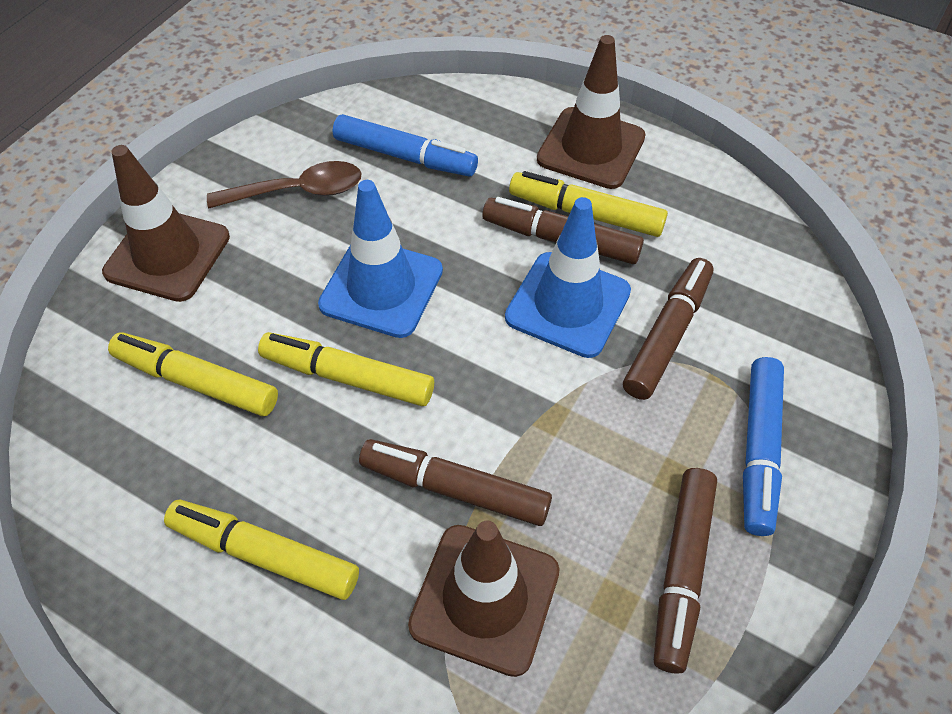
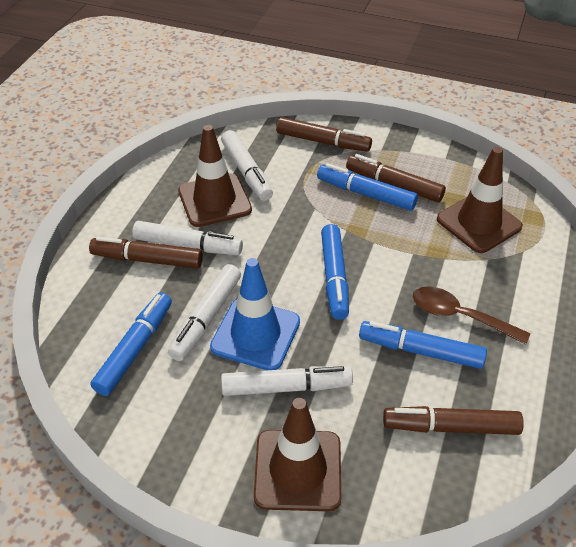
blue marker: [333,114,478,177] [743,357,784,536] = 2 -> [90,293,172,396] [317,163,418,211] [321,224,349,320] [359,321,487,369] = 4
blue traffic cone: [318,180,443,338] [505,197,631,358] = 2 -> [210,258,300,370] = 1
white marker: none = 0 -> [132,221,243,255] [168,264,241,361] [221,130,273,201] [221,366,353,396] = 4
yellow marker: [108,332,278,416] [164,500,359,600] [258,332,434,406] [509,171,668,237] = 4 -> none = 0

